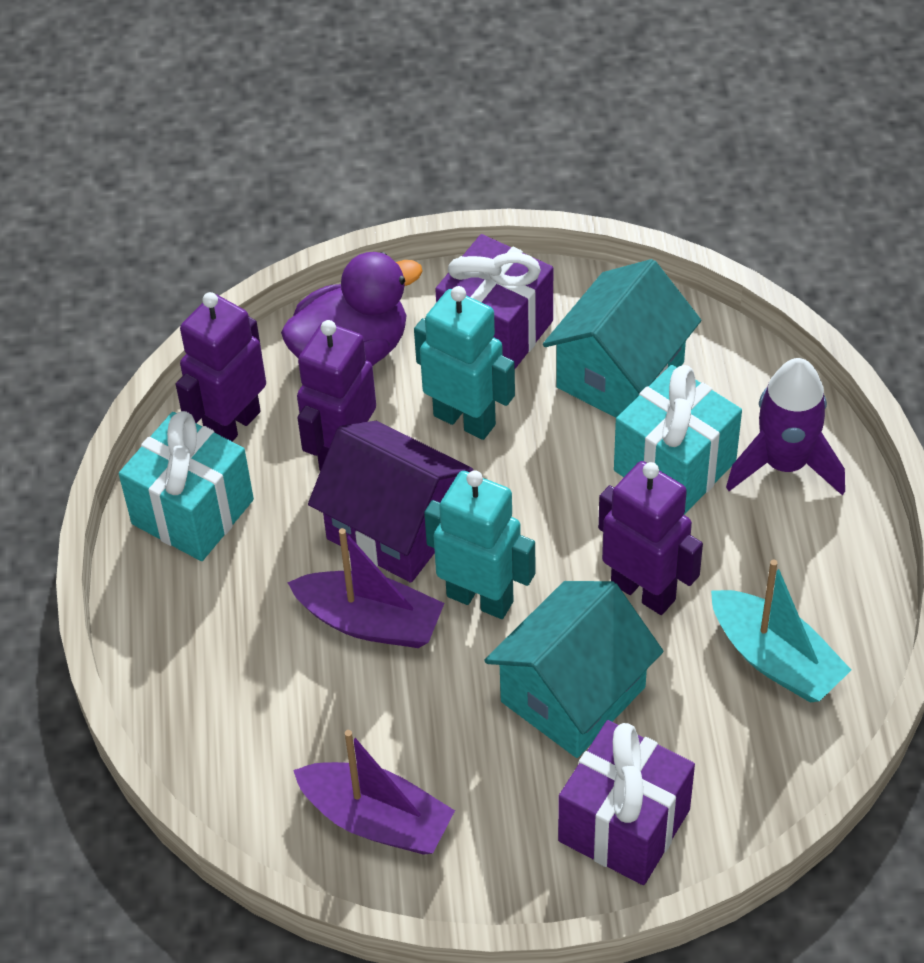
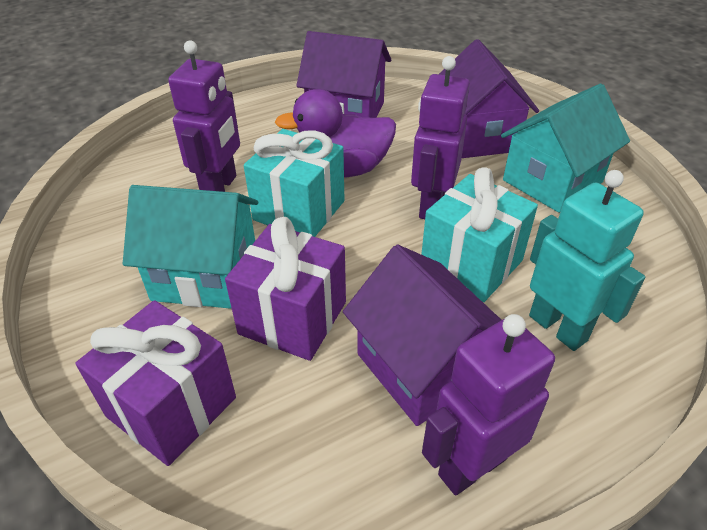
purple boat: [287,528,444,648] [293,730,455,855] = 2 -> none = 0
purple house: [308,421,474,583] = 1 -> [296,31,391,118] [343,245,501,426] [439,39,539,158] = 3
purple rocket: [726,358,845,495] = 1 -> none = 0
turquoise boat: [711,560,851,703] = 1 -> none = 0
turquoise robot: [414,286,515,440] [424,470,535,619] = 2 -> [529,170,645,351] = 1

